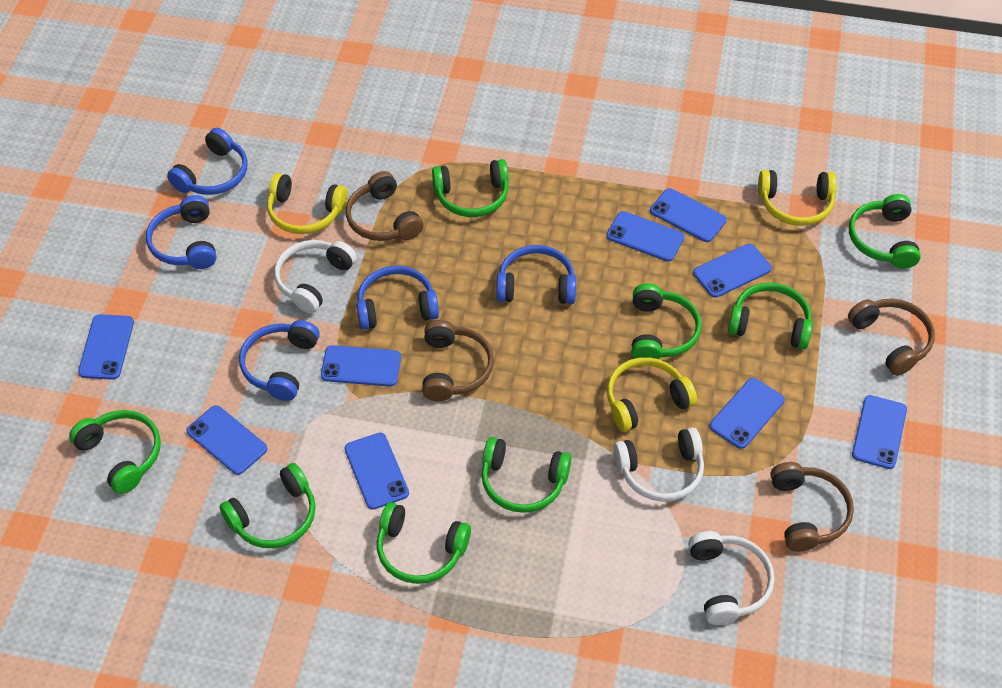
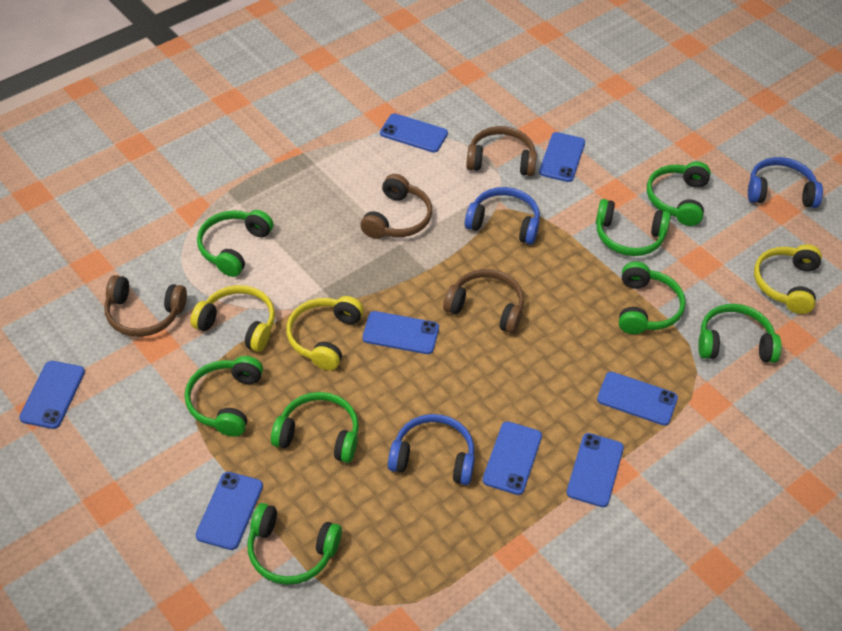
blue headphones: [146,195,216,269] [167,128,247,195] [239,320,320,401] [357,266,439,330] [496,245,576,304] = 5 -> [388,414,475,485] [465,187,540,244] [748,157,823,208] = 3
blue phone: [78,314,134,380] [187,405,267,475] [321,345,401,387] [345,433,409,510] [606,211,684,262] [650,188,727,242] [693,244,772,298] [709,378,784,449] [852,395,907,469] = 9 -> [19,361,85,429] [195,472,263,550] [362,311,439,354] [380,113,448,153] [483,421,542,495] [539,132,585,182] [566,433,624,507] [597,372,678,426] = 8
white headphones: [274,240,357,314] [614,427,704,502] [688,531,774,625] = 3 -> none = 0

